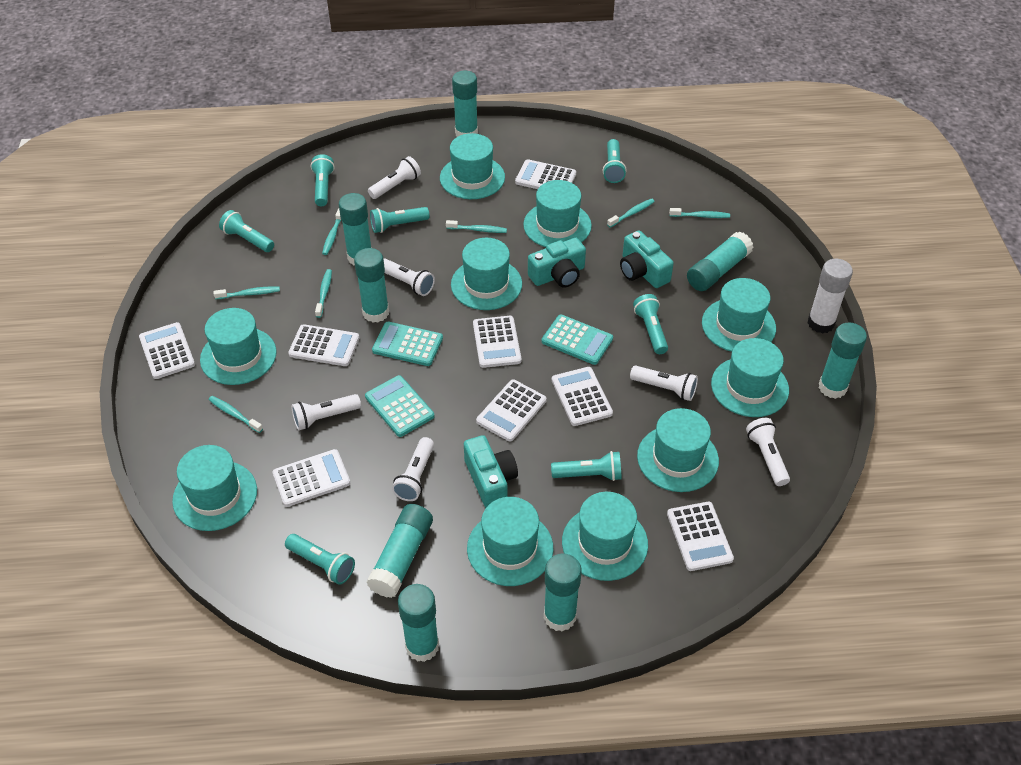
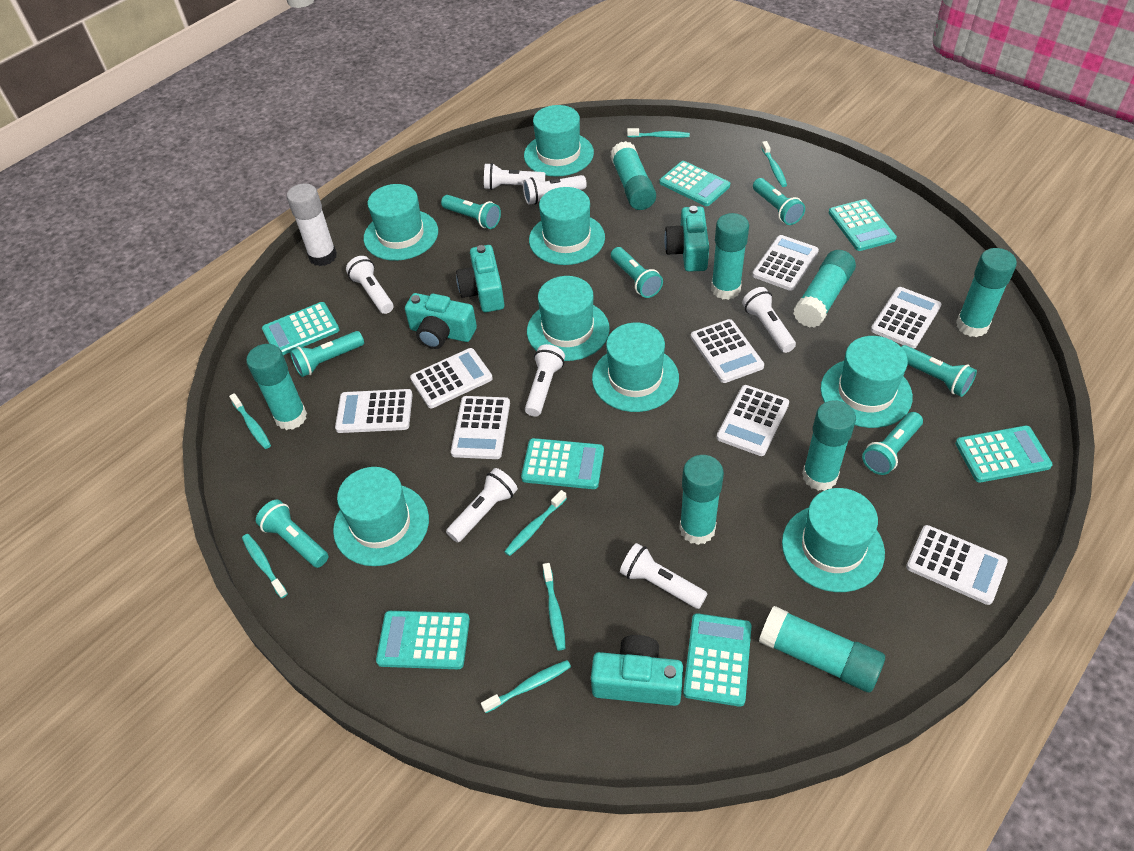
turquoise calculator: [365,375,435,437] [372,322,443,366] [542,315,613,365] = 3 -> [262,302,339,355] [376,611,470,669] [521,438,604,489] [659,161,730,206] [683,613,751,707] [829,199,897,251] [955,425,1053,482] = 7
turquoise camera: [464,435,518,507] [528,238,586,288] [620,230,674,288] = 3 -> [405,293,477,349] [456,245,505,312] [591,635,683,706] [664,206,709,272] = 4
turquoise hat: [172,445,257,531] [200,308,277,385] [440,133,505,199] [451,238,522,310] [467,497,553,586] [523,180,592,247] [562,492,648,581] [637,408,719,492] [702,278,776,352] [711,338,789,417] = 10 -> [333,467,429,566] [364,184,438,261] [524,105,594,177] [527,276,610,361] [529,187,605,265] [592,323,679,412] [782,488,885,592] [820,336,913,428] = 8
white flashlight: [291,394,361,430] [368,156,421,199] [384,258,435,296] [392,437,434,501] [630,366,698,401] [746,418,790,486] = 6 -> [346,256,393,314] [446,468,518,543] [484,163,545,190] [523,175,587,205] [525,344,565,417] [620,543,707,609] [742,287,796,353] = 7

